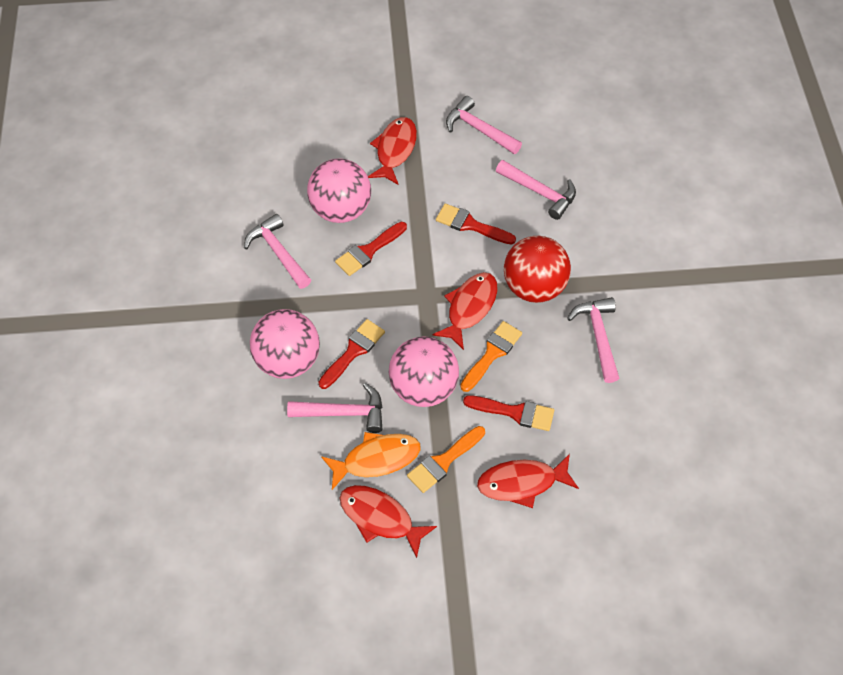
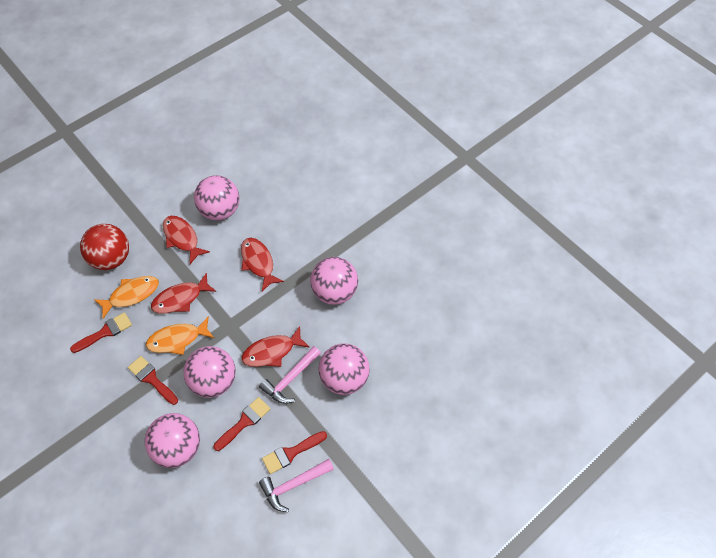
orange brush: [407,426,485,493] [460,321,522,392] = 2 -> none = 0
orange fish: [321,432,421,490] = 1 -> [94,276,159,319] [146,316,214,355] = 2
pink ball: [250,309,320,379] [307,158,371,223] [388,336,459,407] = 3 -> [145,413,200,468] [183,346,236,398] [194,175,240,220] [310,257,358,305] [319,343,370,395] = 5
pink hammer: [244,214,311,289] [287,383,383,433] [446,96,522,154] [496,160,576,220] [567,297,619,383] = 5 -> [259,346,321,404] [259,459,334,512] = 2

